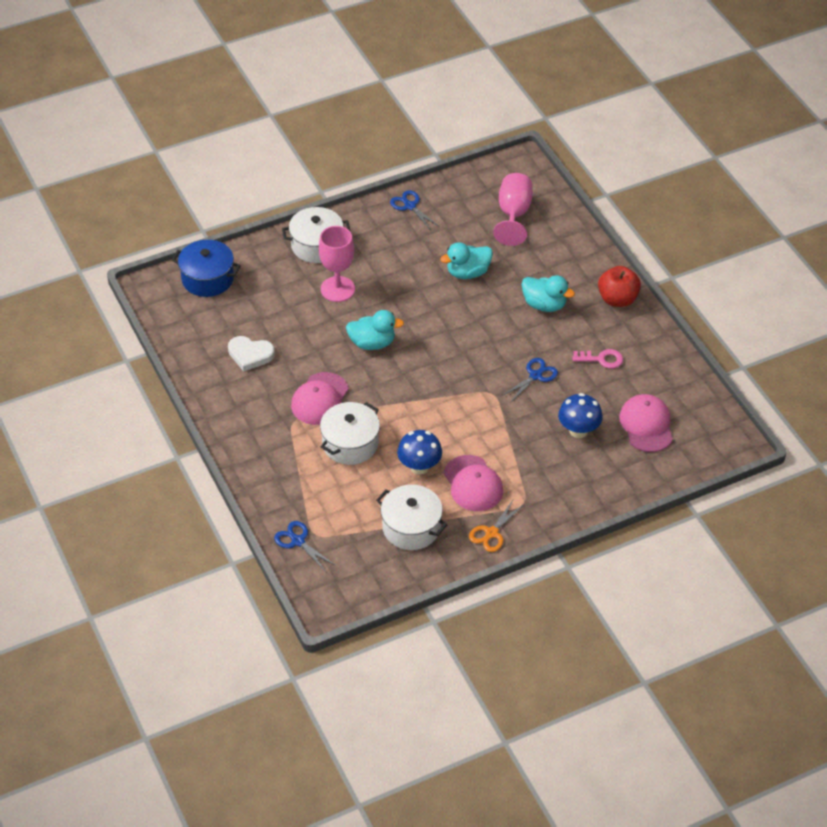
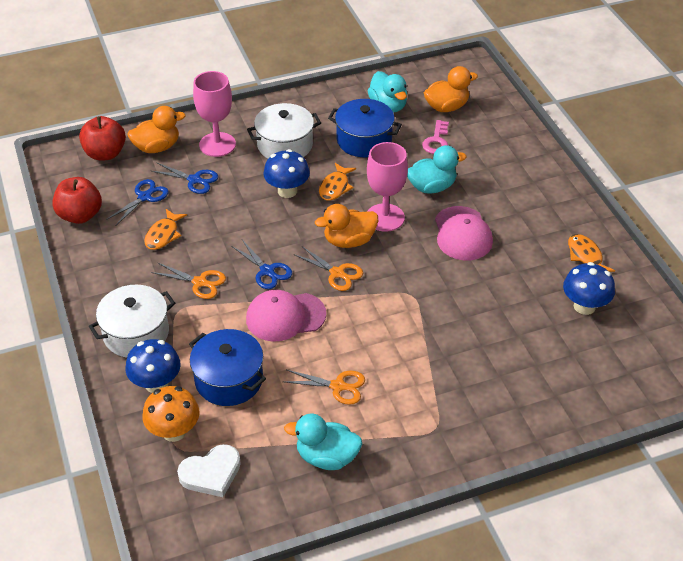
blue mushroom: [397,430,442,475] [558,393,603,438] = 2 -> [125,339,181,393] [263,149,310,198] [563,262,615,315] = 3
blue pot: [172,240,241,297] = 1 -> [189,329,266,406] [328,99,402,157] = 2
orange duck: none = 0 -> [128,106,185,153] [315,204,378,248] [424,66,478,112] = 3
orange fish: none = 0 -> [144,209,187,250] [319,163,356,201] [568,234,615,272] = 3
orange mushroom: none = 0 -> [142,386,200,442] = 1
orange scissors: [469,500,524,552] = 1 -> [151,262,226,299] [282,370,365,405] [293,246,363,291] = 3
pink cap: [291,372,349,425] [444,455,503,511] [619,394,673,452] = 3 -> [246,290,326,342] [435,206,493,260] = 2
red apple: [598,266,641,307] = 1 -> [52,177,102,224] [79,116,126,161] = 2
white pot: [282,207,350,263] [320,402,380,465] [376,485,447,550] = 3 -> [89,285,175,357] [247,103,321,159] = 2

